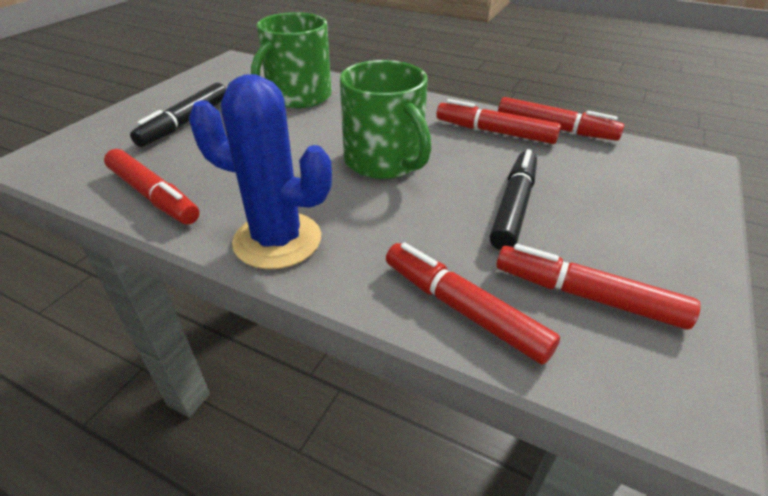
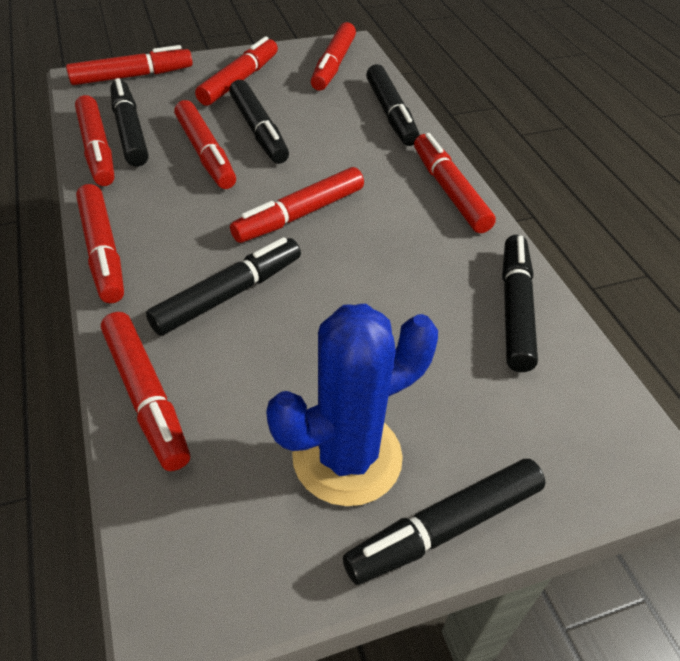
black marker: [130,83,226,147] [490,149,537,250] = 2 -> [110,78,149,167] [146,237,301,336] [229,80,289,164] [343,459,546,585] [366,64,419,146] [502,235,538,372] = 6
green mug: [251,12,332,108] [340,60,431,179] = 2 -> none = 0
red marker: [104,149,199,224] [386,242,560,365] [436,99,561,144] [496,244,701,330] [498,97,624,141] = 5 -> [66,45,193,85] [75,95,114,186] [76,184,124,303] [101,312,190,471] [174,100,236,189] [195,36,278,106] [230,167,364,243] [311,22,356,91] [414,133,496,233] = 9

